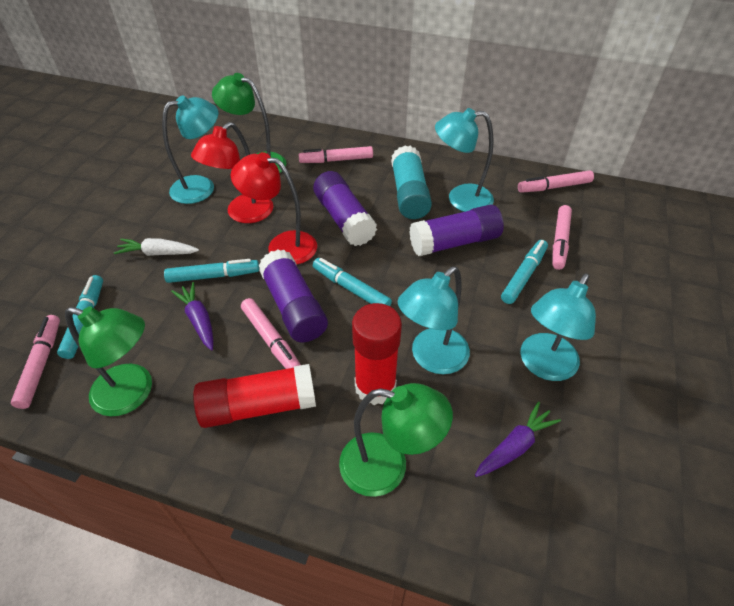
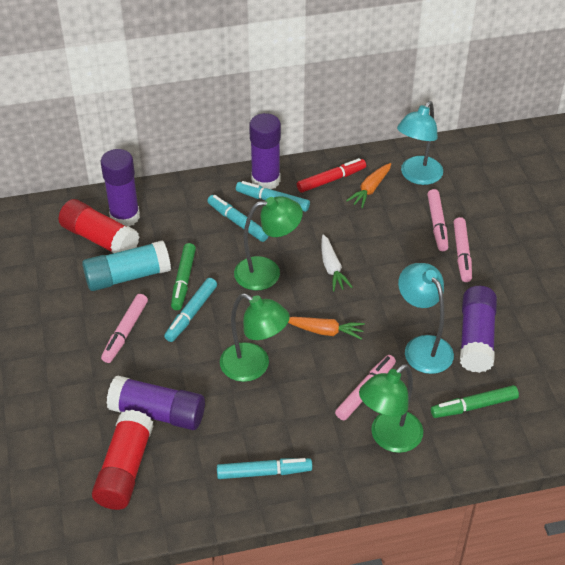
green marker: none = 0 -> [171,243,196,310] [431,385,519,418] = 2
orange carrot: none = 0 -> [288,317,365,340] [346,163,391,208] = 2
pink marker: [11,315,60,409] [241,298,301,369] [299,146,373,163] [518,170,594,193] [552,205,572,270] = 5 -> [101,294,148,363] [335,355,396,420] [427,189,448,251] [453,217,472,282] = 4
purple carrot: [171,282,213,350] [475,401,561,477] = 2 -> none = 0
purple glue stick: [259,250,328,342] [313,171,377,246] [409,204,504,256] = 3 -> [100,149,140,227] [107,376,205,430] [249,113,281,190] [460,286,497,373] = 4
red lamp: [191,122,273,223] [231,152,317,264] = 2 -> none = 0
red marker: none = 0 -> [297,158,366,193] = 1
turquoise lamp: [162,95,218,204] [398,266,470,374] [435,108,494,212] [520,273,596,381] = 4 -> [397,101,443,185] [398,263,454,374] = 2

